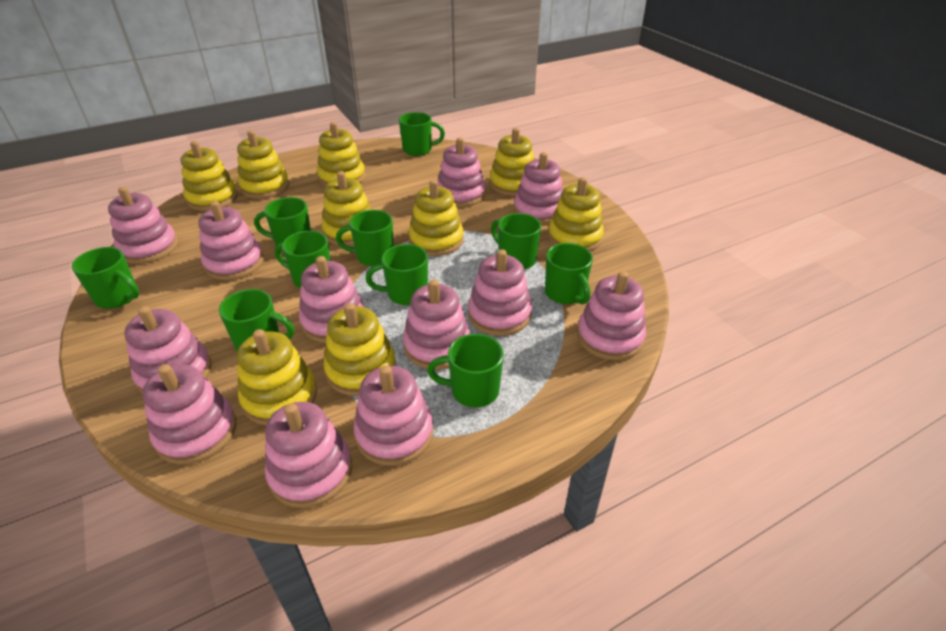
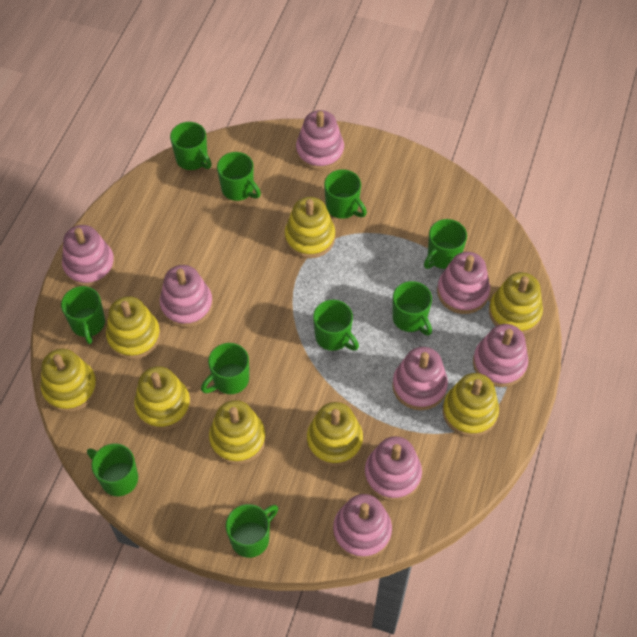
pink stacking toy: [108,187,178,264] [124,306,212,394] [143,364,236,464] [198,201,264,280] [265,402,352,508] [299,256,364,343] [353,365,433,466] [403,280,471,370] [437,138,485,207] [468,250,532,336] [514,152,563,224] [577,271,646,360] = 12 -> [62,225,115,287] [160,265,213,327] [296,110,344,170] [333,494,392,559] [364,436,422,501] [392,347,448,410] [437,252,490,314] [473,324,528,387] = 8
yellow stacking toy: [181,141,238,211] [237,130,289,199] [237,329,317,425] [317,122,366,186] [321,171,372,246] [324,303,396,396] [409,180,463,256] [490,128,534,196] [548,177,604,251] = 9 -> [40,349,97,412] [106,296,161,359] [134,366,191,430] [209,400,266,465] [285,197,335,258] [307,402,363,466] [443,373,499,437] [489,272,543,334] = 8

